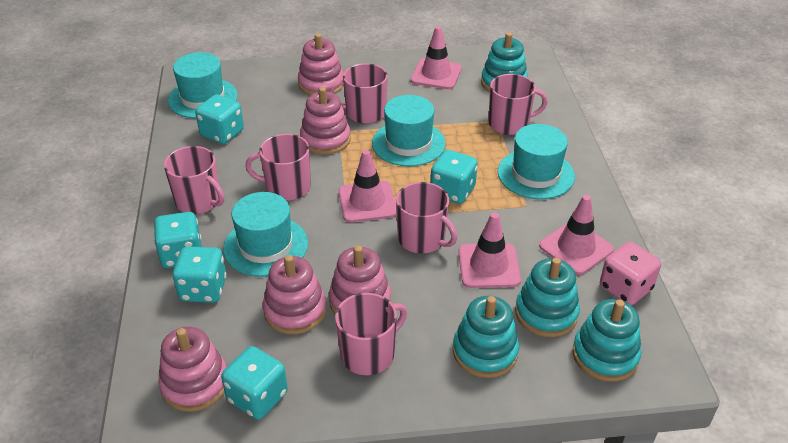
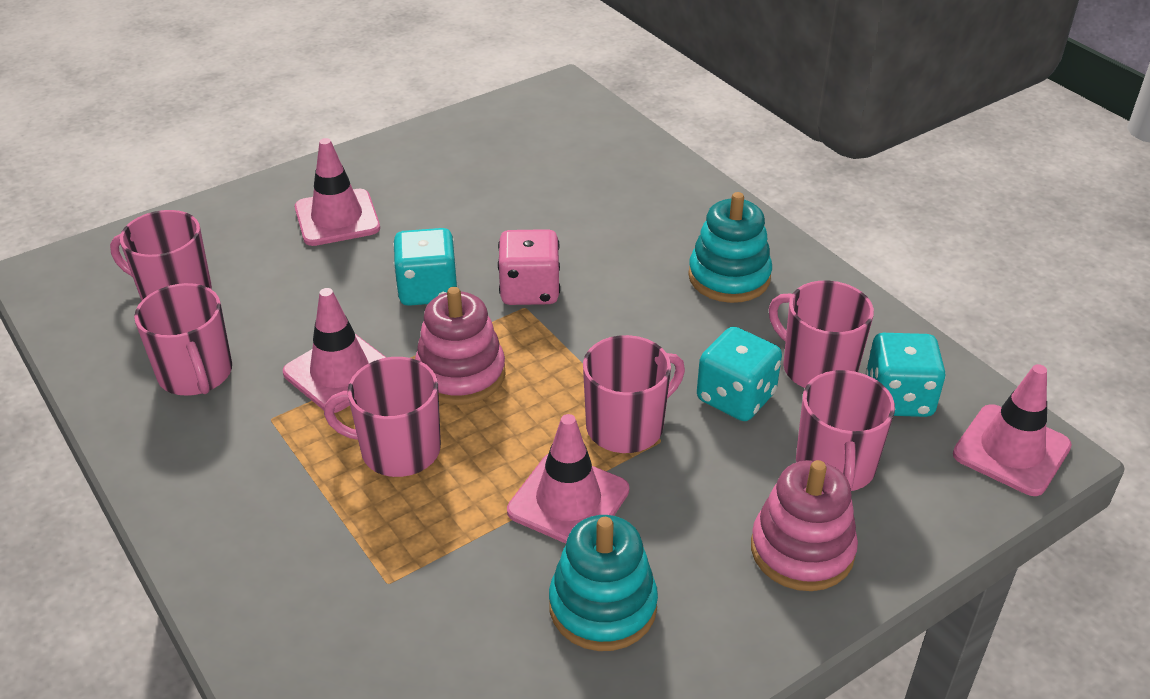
pink stacking toy: [158,327,227,412] [263,255,326,334] [298,33,344,96] [300,87,351,155] [329,245,391,314] = 5 -> [415,287,505,405] [751,460,858,591] = 2
turquoise dice: [154,212,201,268] [172,246,227,303] [195,94,244,144] [221,346,288,420] [431,150,478,204] = 5 -> [393,228,458,306] [697,327,782,421] [865,333,946,417] = 3
turquoise hat: [168,52,238,118] [223,192,308,277] [372,95,446,167] [498,124,575,199] = 4 -> none = 0
turquoise stacking toy: [453,296,519,378] [481,32,528,92] [515,258,580,337] [572,299,641,382] = 4 -> [549,515,658,651] [688,192,772,303] = 2

